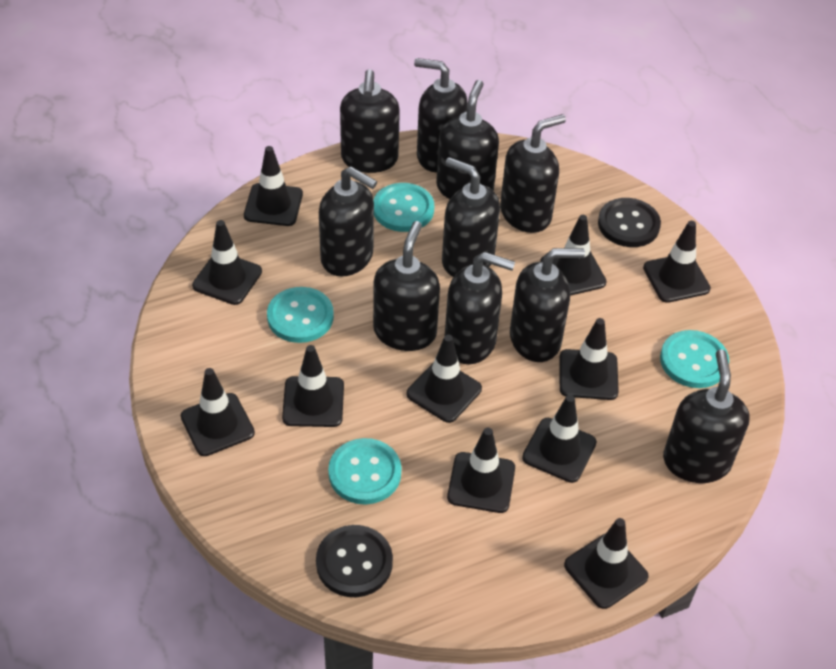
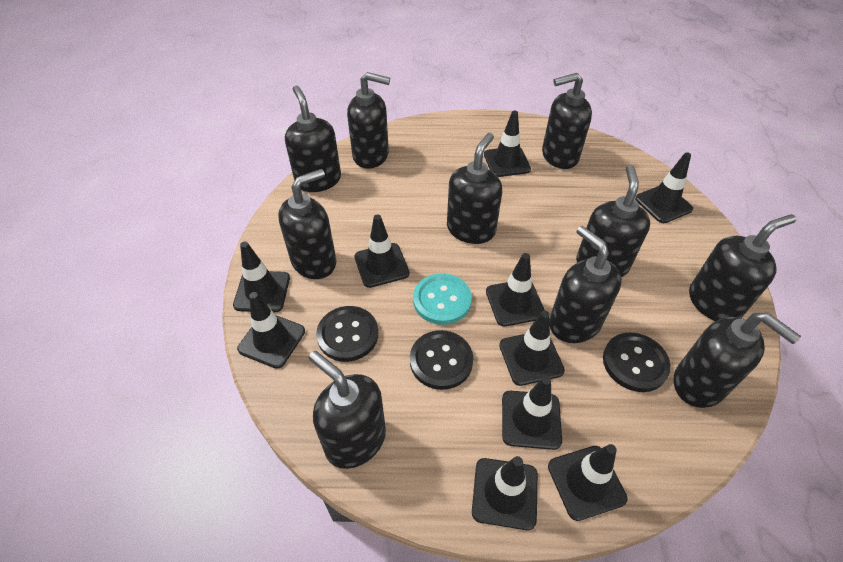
black button: [316,525,393,597] [598,198,661,247] = 2 -> [316,306,378,362] [410,330,473,390] [603,332,671,392] = 3
black traffic cone: [181,368,255,456] [192,220,262,305] [244,146,303,226] [282,345,344,427] [406,335,482,423] [447,428,515,513] [522,395,597,483] [540,215,607,296] [560,318,619,400] [564,518,649,609] [643,221,711,303] = 11 -> [233,242,290,313] [237,292,305,369] [354,214,409,288] [472,456,538,530] [484,111,531,177] [486,253,545,327] [499,311,565,386] [502,376,562,450] [548,444,628,521] [635,152,693,223] = 10
turquoise button: [267,287,334,343] [328,438,402,504] [373,183,434,232] [660,330,729,388] = 4 -> [413,273,472,325] = 1

